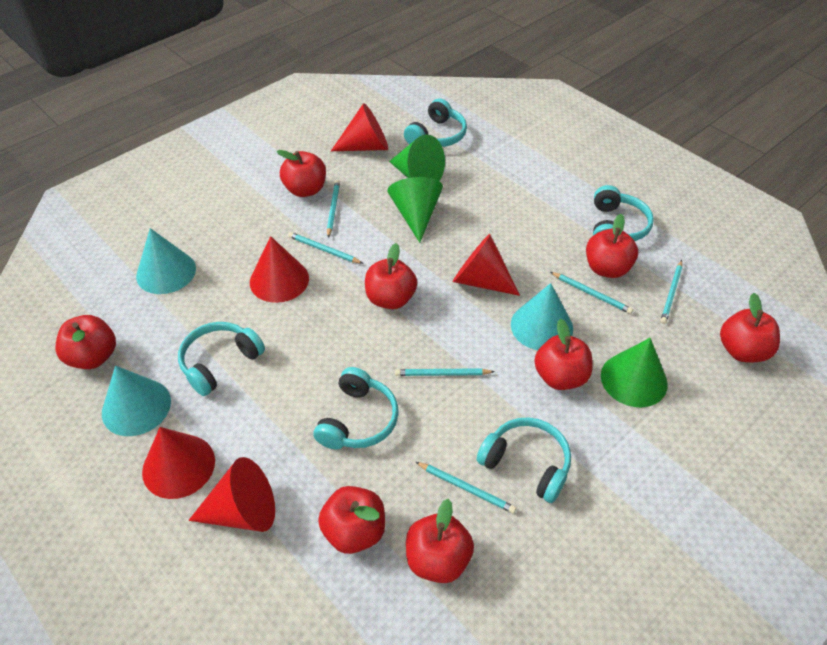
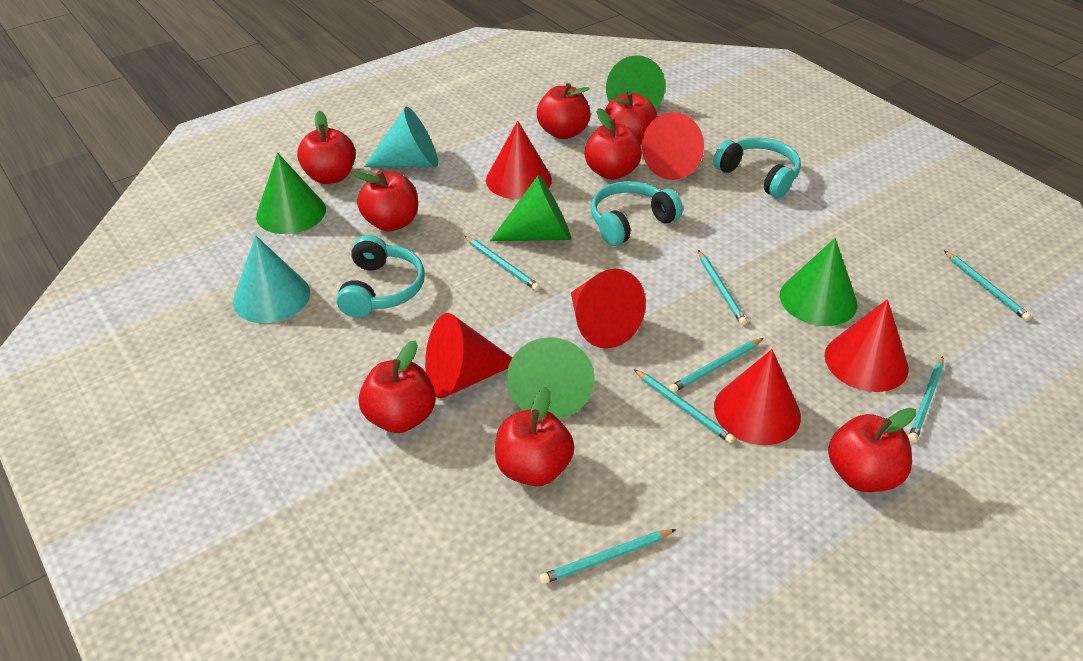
green cone: [388,177,443,243] [389,135,445,181] [601,338,668,407] = 3 -> [256,153,326,234] [490,175,571,241] [507,337,594,419] [606,55,665,109] [780,238,858,326] = 5
red cone: [142,427,215,499] [189,457,275,532] [250,236,309,303] [331,103,388,151] [453,234,520,296] = 5 -> [425,313,512,398] [486,121,552,199] [571,269,646,348] [642,112,704,180] [714,349,801,445] [825,299,909,392] = 6
turquoise cone: [102,366,171,436] [136,228,196,294] [511,283,573,350] = 3 -> [233,235,310,323] [364,107,438,167] = 2
turquoise headphones: [178,322,265,396] [313,367,399,449] [404,98,467,147] [477,417,571,503] [593,185,654,241] = 5 -> [336,235,425,318] [591,181,683,246] [713,137,801,198] = 3
turquoise pencil: [288,232,363,264] [327,180,340,237] [395,368,495,376] [416,462,516,513] [551,272,633,314] [660,260,682,324] = 6 -> [464,236,540,291] [540,529,676,584] [634,369,735,443] [669,338,764,392] [698,250,747,325] [908,356,944,442] [944,251,1031,321] = 7

